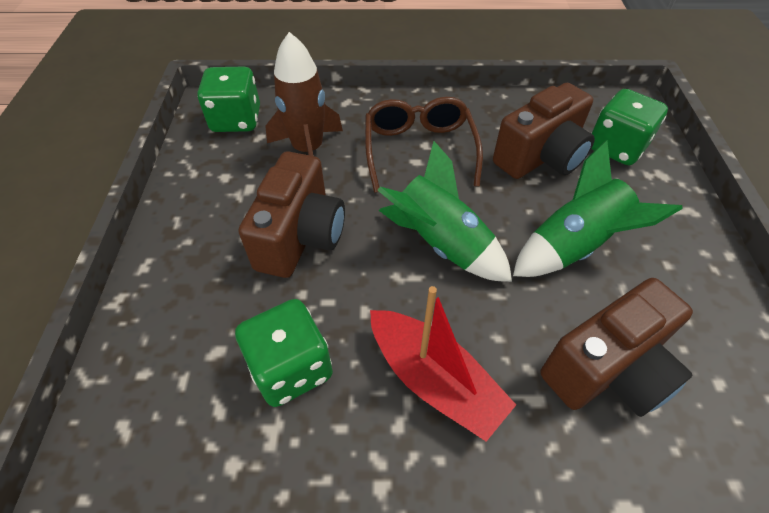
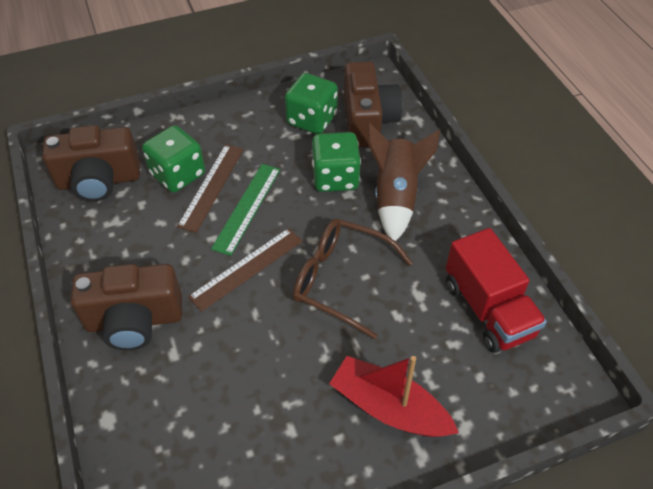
brown ruler: none = 0 -> [177,144,244,233] [188,228,302,312] = 2
green rocket: [377,141,512,282] [513,140,683,277] = 2 -> none = 0
green ruler: none = 0 -> [211,164,280,256] = 1
red truck: none = 0 -> [446,228,547,353] = 1

